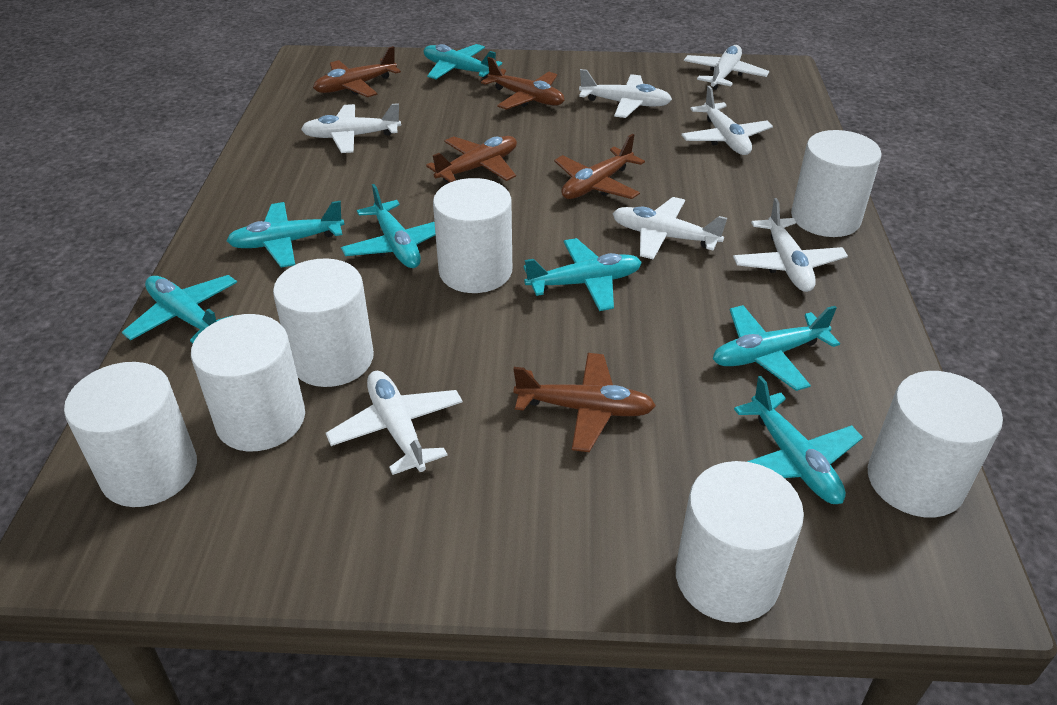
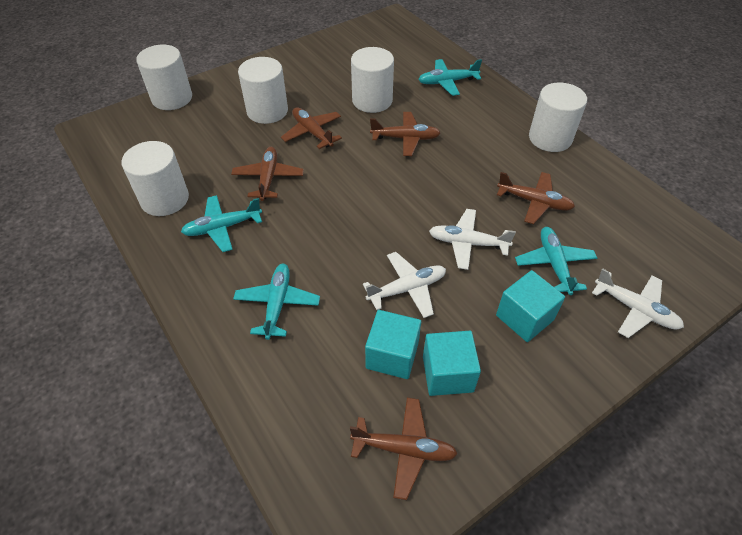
turquoise cube: none = 0 -> [365,310,421,379] [423,331,481,396] [496,270,565,342] = 3
turquoise plane: [122,275,237,343] [226,201,344,268] [341,184,436,268] [424,44,502,79] [524,238,642,311] [713,305,840,391] [734,376,863,504] = 7 -> [181,195,262,252] [233,264,320,340] [418,59,482,96] [515,227,597,295] = 4
white cylinder: [64,362,197,507] [191,314,305,451] [273,258,374,387] [433,178,512,293] [676,461,804,623] [791,130,881,237] [868,371,1003,517] = 7 -> [122,141,189,216] [136,45,192,110] [238,57,288,124] [351,47,394,113] [529,82,587,152] = 5
white plane: [301,103,401,153] [326,371,463,475] [579,69,672,118] [612,197,727,259] [681,86,773,155] [684,45,769,90] [733,198,848,292] = 7 -> [363,252,446,318] [429,209,516,270] [592,268,684,338] = 3

